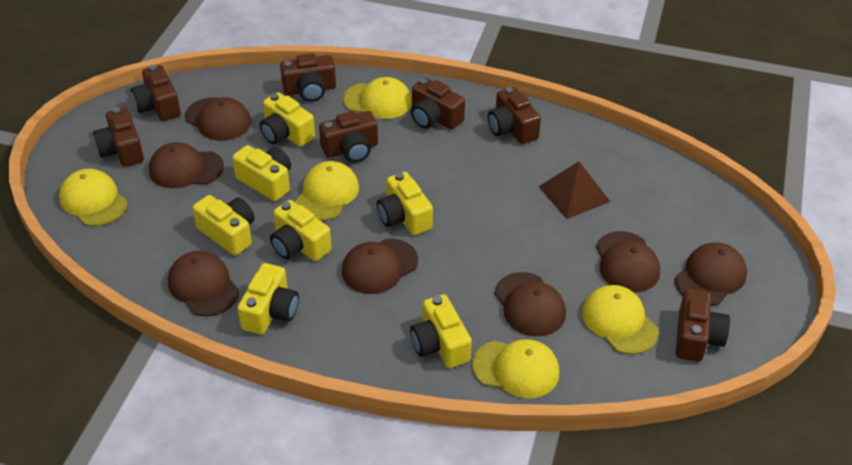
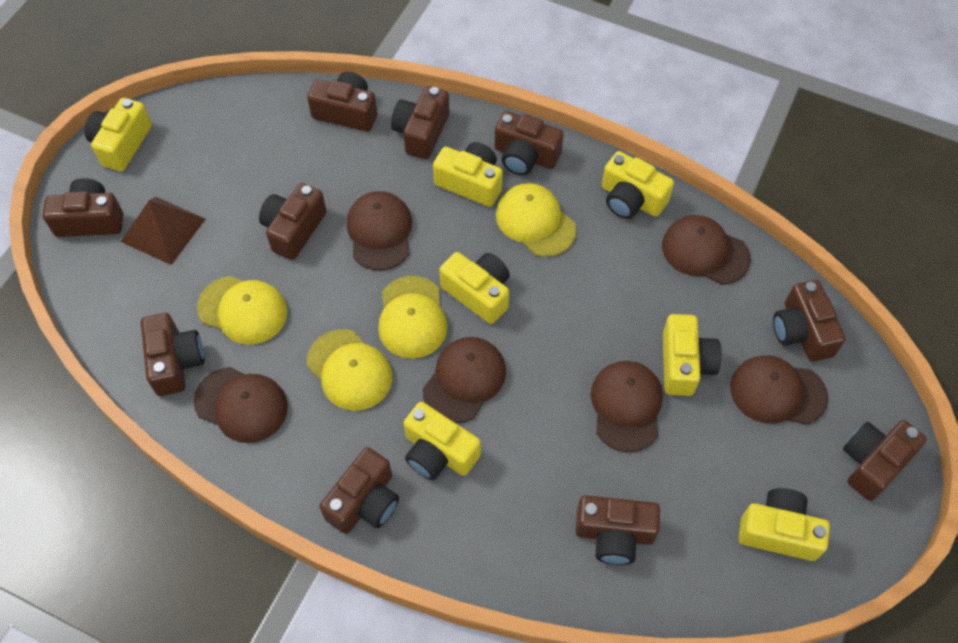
brown camera: [93,107,144,167] [131,65,181,121] [280,53,336,102] [319,111,378,163] [411,78,465,130] [488,87,541,144] [676,288,730,362] = 7 -> [42,178,123,237] [141,313,204,396] [259,183,327,260] [307,72,377,132] [320,447,399,534] [391,86,449,159] [495,111,564,175] [576,495,660,565] [773,280,846,362] [843,420,927,501] = 10
brown cap: [149,142,224,188] [168,251,239,316] [185,97,251,141] [342,239,418,294] [495,272,566,336] [596,231,660,293] [675,242,747,306] = 7 -> [194,367,288,443] [347,191,412,270] [423,337,506,423] [591,361,663,452] [662,215,751,285] [730,355,828,425] = 6
yellow cap: [59,169,127,226] [295,161,359,221] [343,77,412,119] [472,339,559,399] [582,285,659,354] = 5 -> [197,276,287,345] [307,329,392,411] [378,276,448,359] [496,183,576,257] = 4

